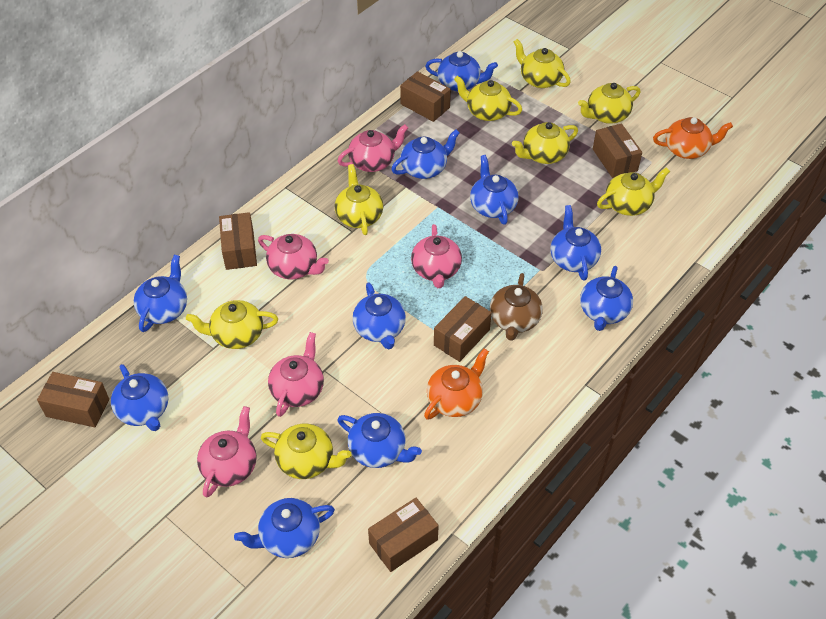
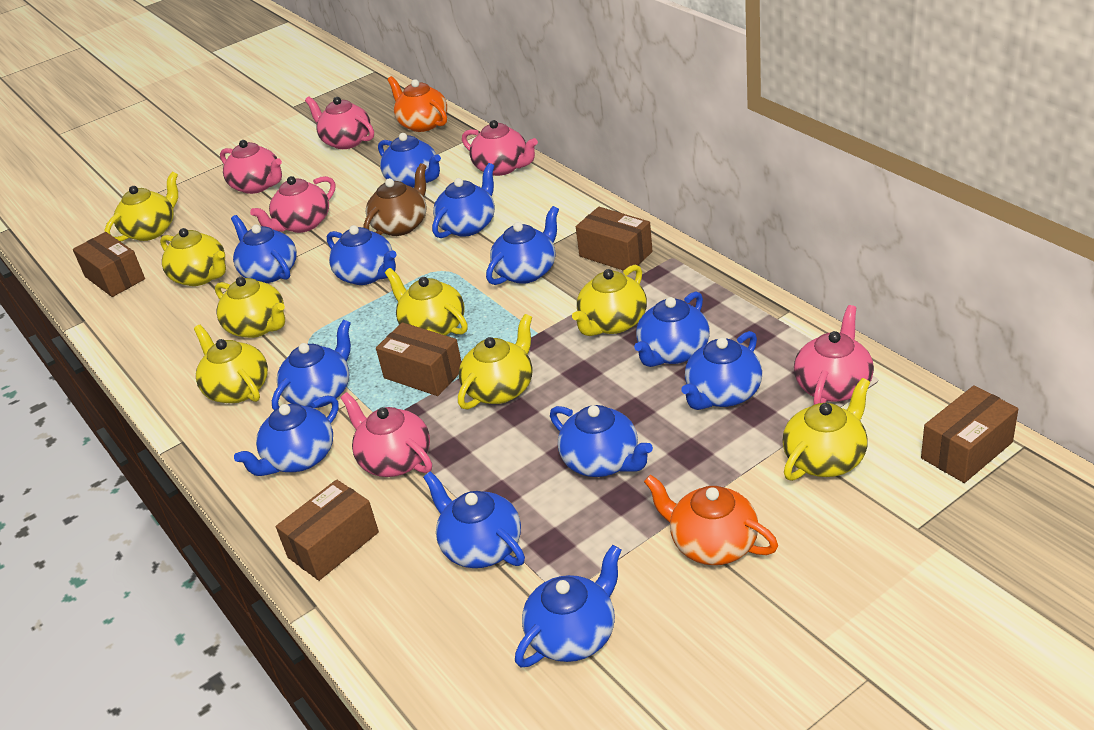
blue teapot: [111,364,169,431] [134,255,187,332] [234,498,335,558] [337,413,422,468] [353,282,406,350] [391,129,460,179] [425,51,498,91] [470,155,518,225] [550,205,601,281] [580,266,633,331] = 10 -> [231,215,297,283] [234,395,339,476] [272,320,351,410] [327,225,397,285] [378,133,441,188] [423,471,525,568] [432,163,495,238] [486,206,559,285] [515,545,622,667] [550,405,653,477] [634,291,710,367] [681,331,762,410] = 12
brown box: [37,372,109,427] [219,212,257,270] [368,498,439,572] [400,71,451,122] [434,296,492,362] [593,123,642,178] = 6 -> [73,232,145,297] [276,479,379,581] [376,322,462,396] [576,207,653,271] [921,385,1018,483] = 5
pink teapot: [197,406,257,497] [258,234,329,279] [268,332,324,417] [338,124,408,172] [411,224,462,288] = 5 -> [220,140,282,194] [250,176,335,233] [305,96,374,149] [340,392,432,477] [462,120,538,176] [794,305,874,405] = 6

